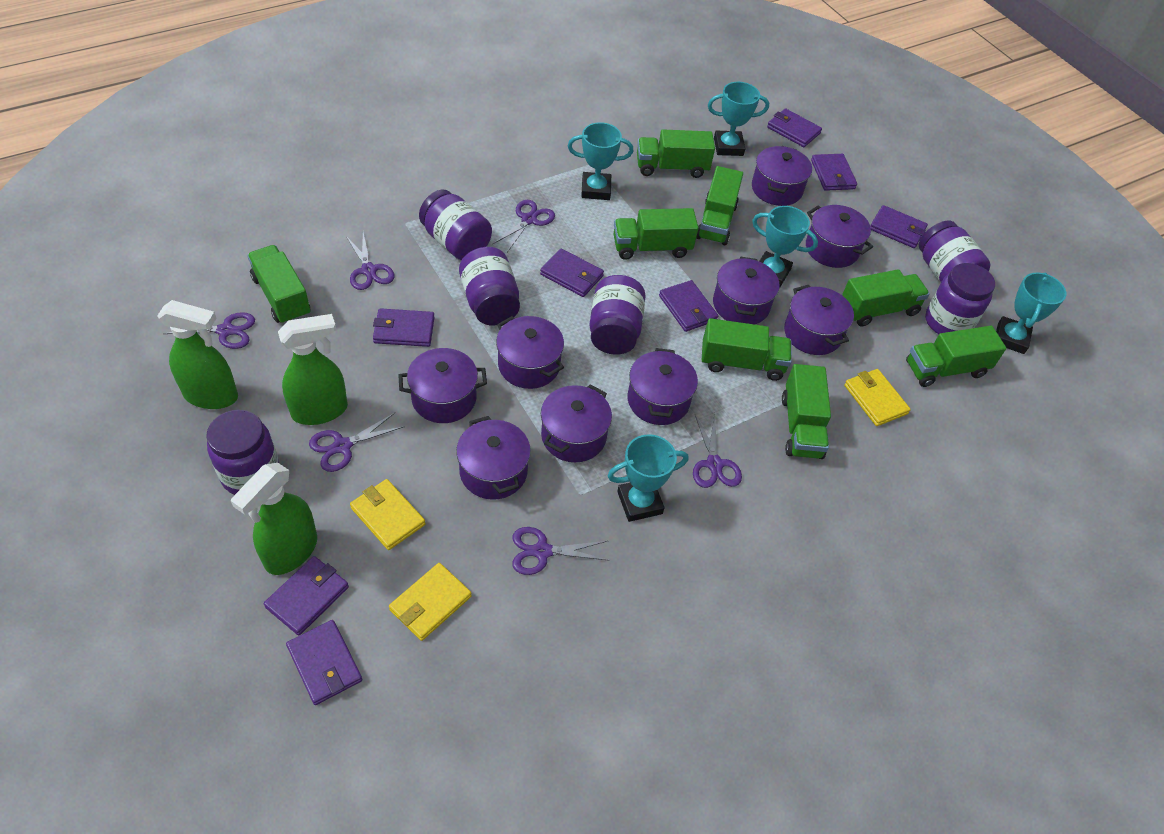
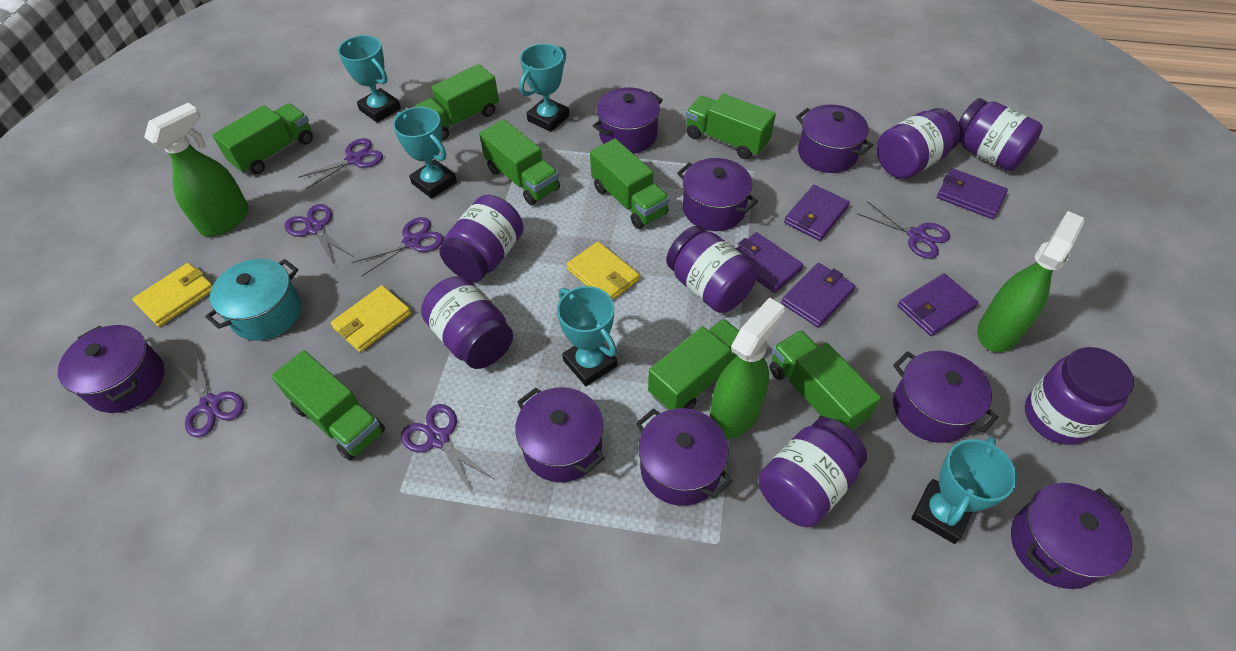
purple jar: [206,410,280,495] [419,189,492,260] [459,247,520,325] [589,275,646,355] [919,220,990,282] [925,263,995,334] = 6 -> [421,276,513,369] [439,195,524,282] [666,226,757,313] [758,418,867,527] [877,108,961,179] [958,98,1043,171] [1025,347,1134,445] = 7
purple pot: [398,348,487,423] [456,416,531,500] [496,316,564,389] [541,384,612,462] [627,348,698,425] [713,256,780,325] [752,146,812,206] [784,285,854,355] [806,205,873,268] = 9 -> [58,325,165,413] [515,387,605,482] [593,87,663,154] [636,408,732,506] [677,158,758,231] [796,104,873,173] [893,350,998,443] [1011,483,1132,589] = 8
purple wallet: [264,556,349,635] [286,620,362,705] [373,308,435,347] [540,249,604,297] [659,280,718,332] [767,108,822,147] [811,154,857,191] [870,205,928,248] = 8 -> [736,232,803,293] [781,263,855,328] [784,185,850,241] [898,273,978,336] [937,169,1008,219] = 5
turquoise pot: none = 0 -> [205,259,301,341] = 1

